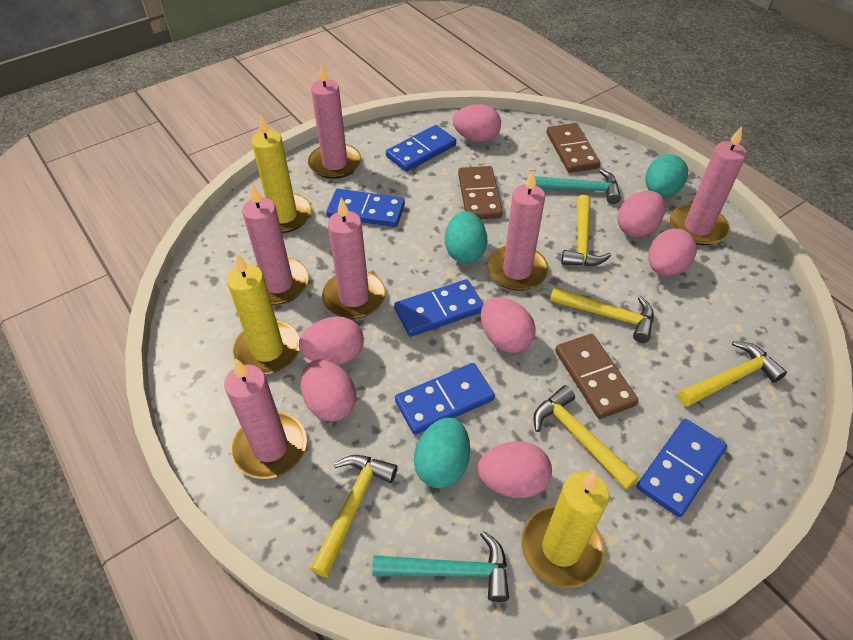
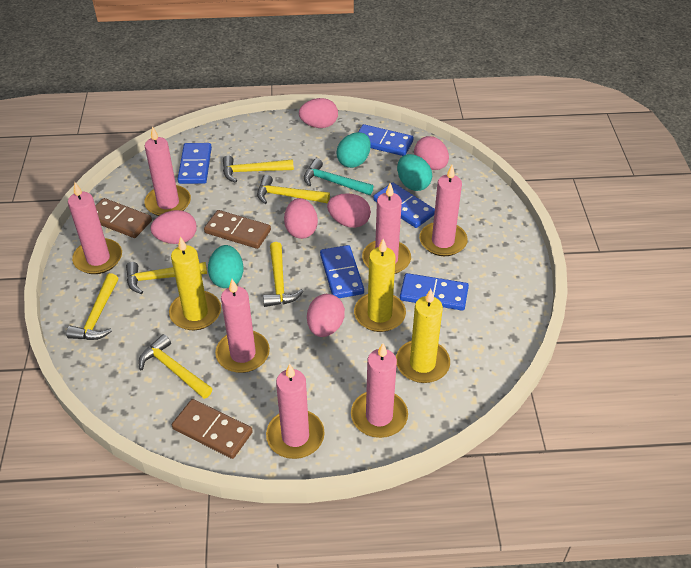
pink candle: [224,359,307,479] [242,184,309,305] [308,63,361,179] [322,198,386,319] [487,170,549,291] [670,126,747,245] = 6 -> [68,182,122,274] [144,126,191,216] [215,279,270,373] [266,363,325,459] [351,343,408,438] [362,183,411,274] [419,165,468,256] = 7
pink egg: [299,316,364,365] [301,359,356,422] [453,104,501,142] [478,441,552,498] [481,297,536,353] [617,191,665,237] [648,229,697,276] = 7 -> [150,210,197,244] [284,198,318,239] [299,98,338,128] [307,294,345,337] [327,193,371,228] [414,136,449,170] = 6
turquoise hammer: [372,531,509,602] [535,169,621,204] = 2 -> [304,158,374,195] = 1
yellow hammer: [310,455,398,578] [533,385,639,490] [550,287,654,343] [561,195,611,266] [678,341,787,407] = 5 -> [66,273,118,340] [126,262,207,294] [138,334,212,399] [223,155,294,183] [257,175,330,204] [263,242,304,307] = 6

